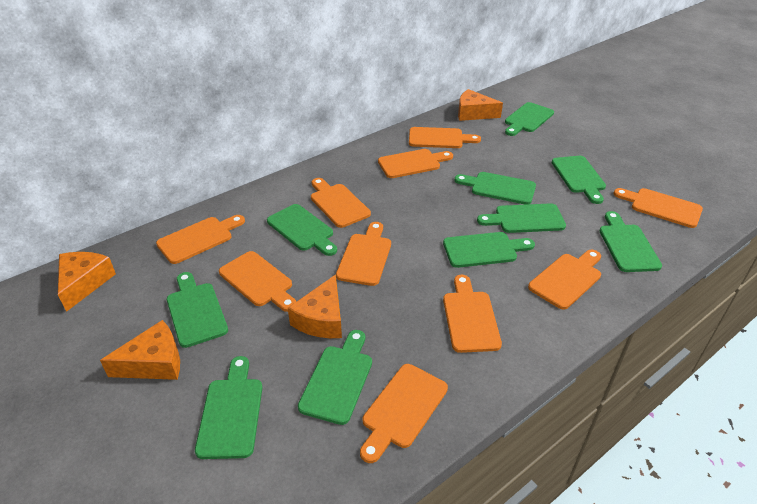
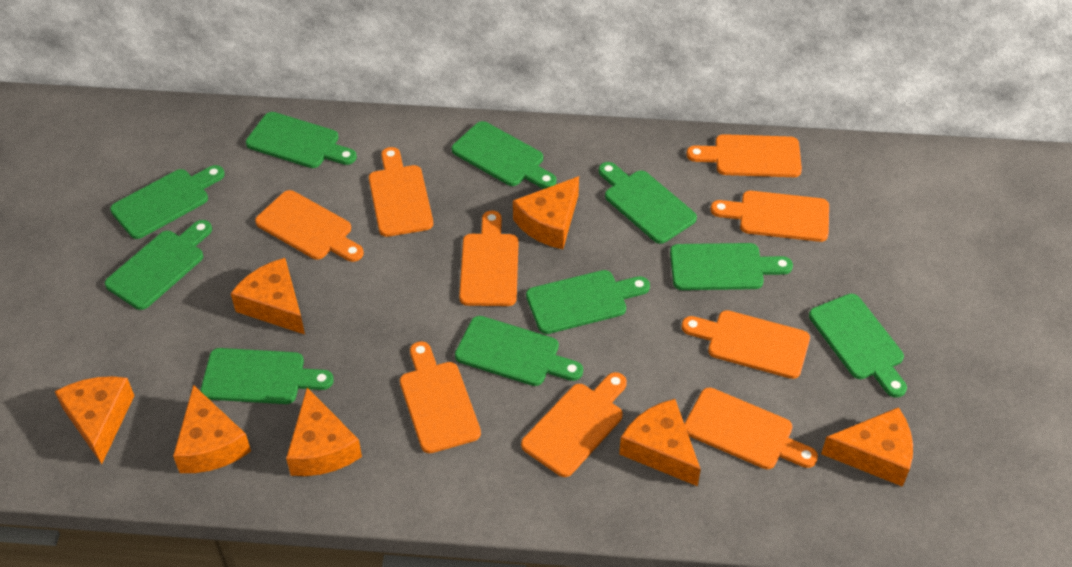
orange cheese: [58,252,116,312] [100,320,180,380] [288,274,342,338] [458,89,503,121] = 4 -> [54,376,134,464] [173,385,251,473] [231,258,305,334] [286,388,362,476] [513,176,579,249] [619,399,701,486] [821,407,913,487] = 7
orange cutting board: [156,215,245,264] [219,251,296,312] [311,178,371,228] [336,222,391,286] [360,364,448,463] [378,149,453,178] [409,127,481,148] [443,275,502,353] [528,250,601,310] [613,188,703,228] = 10 -> [255,190,364,262] [369,147,433,237] [400,341,481,453] [459,211,518,306] [521,372,627,477] [681,310,810,379] [684,388,818,469] [686,134,802,177] [710,191,829,242] = 9

